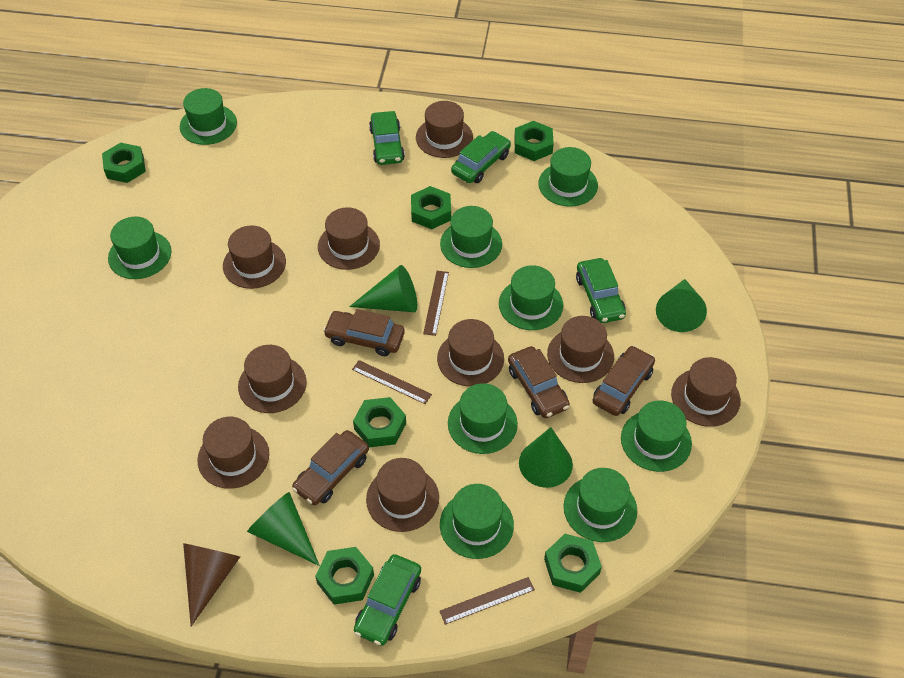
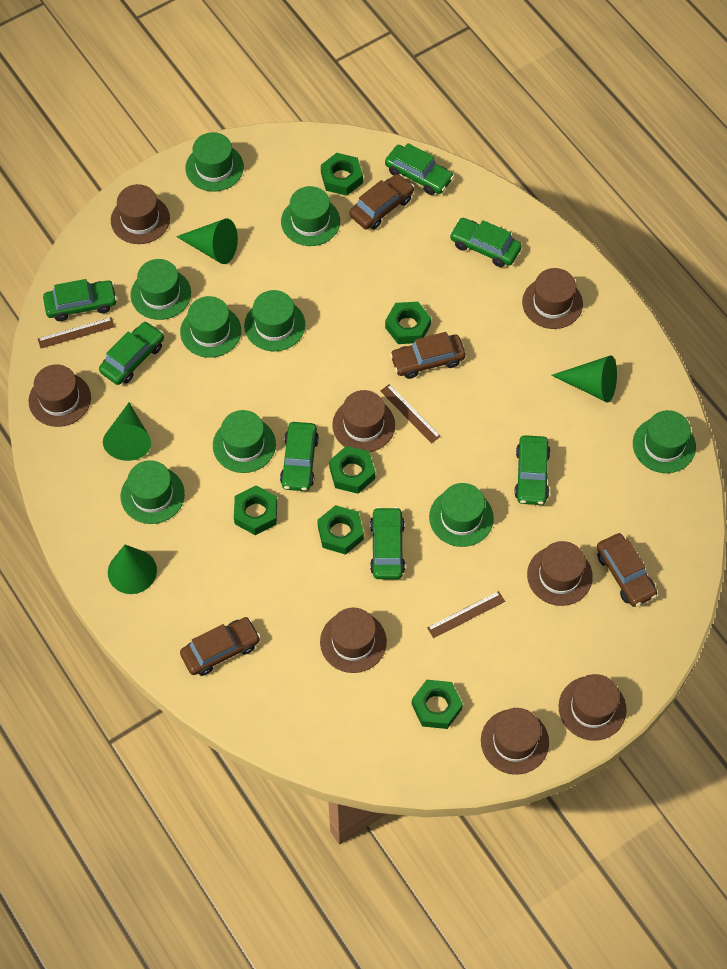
brown cone: [183,543,240,626] = 1 -> none = 0
brown hat: [197,417,269,489] [223,225,286,289] [238,345,307,413] [318,207,380,270] [366,458,439,532] [416,101,473,158] [437,319,504,387] [547,316,614,383] [671,357,741,427] = 9 -> [28,364,91,427] [111,184,170,244] [320,607,387,673] [332,390,395,452] [481,708,549,775] [522,268,583,329] [527,541,593,606] [559,674,627,740] = 8
green car: [354,554,421,646] [369,111,405,165] [451,131,511,183] [576,258,626,323] = 4 -> [43,279,117,321] [99,321,164,385] [280,422,319,491] [370,507,405,579] [385,143,454,195] [450,218,522,267] [514,435,550,505] = 7

